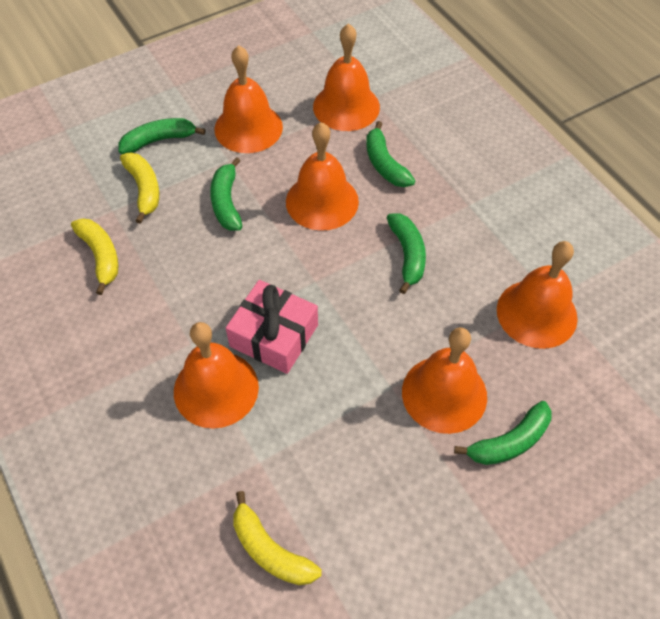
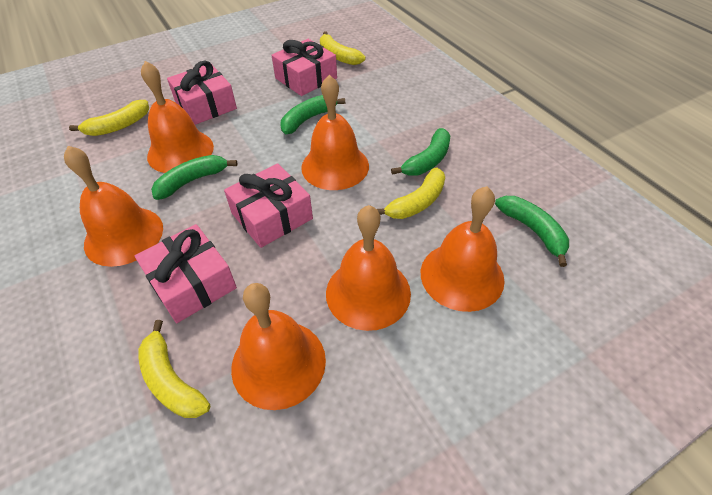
green banana: [118,118,206,154] [210,157,242,231] [366,121,415,187] [387,213,426,294] [454,401,552,465] = 5 -> [151,155,237,200] [280,95,345,134] [391,128,450,176] [495,196,569,267] = 4
pink gift: [226,280,318,374] = 1 -> [135,224,237,323] [167,61,237,125] [224,163,313,248] [271,39,337,96] = 4
yellow banana: [71,218,118,295] [120,153,159,224] [233,491,321,585] = 3 -> [69,100,149,136] [138,320,210,418] [320,31,366,65] [377,167,445,219] = 4

